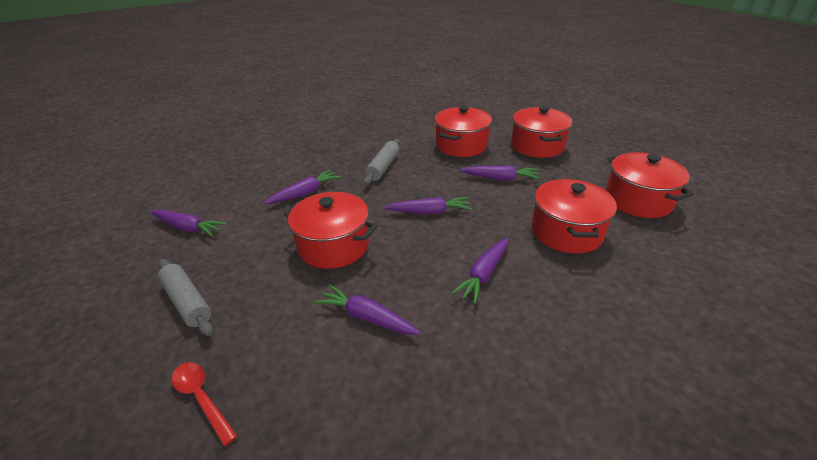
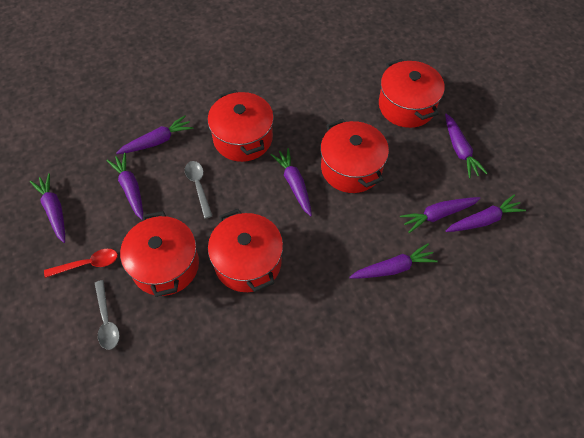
grey rolling pin: [158,259,213,336] [363,139,400,185] = 2 -> none = 0
grey spoon: none = 0 -> [95,280,120,350] [185,161,212,219] = 2
purple carrot: [150,210,227,237] [264,170,340,204] [314,284,421,334] [384,197,472,214] [451,237,508,304] [460,165,540,181] = 6 -> [30,173,65,243] [107,153,143,220] [116,115,193,154] [271,148,312,216] [349,243,438,279] [400,197,481,233] [445,114,488,178] [446,194,526,232] = 8

